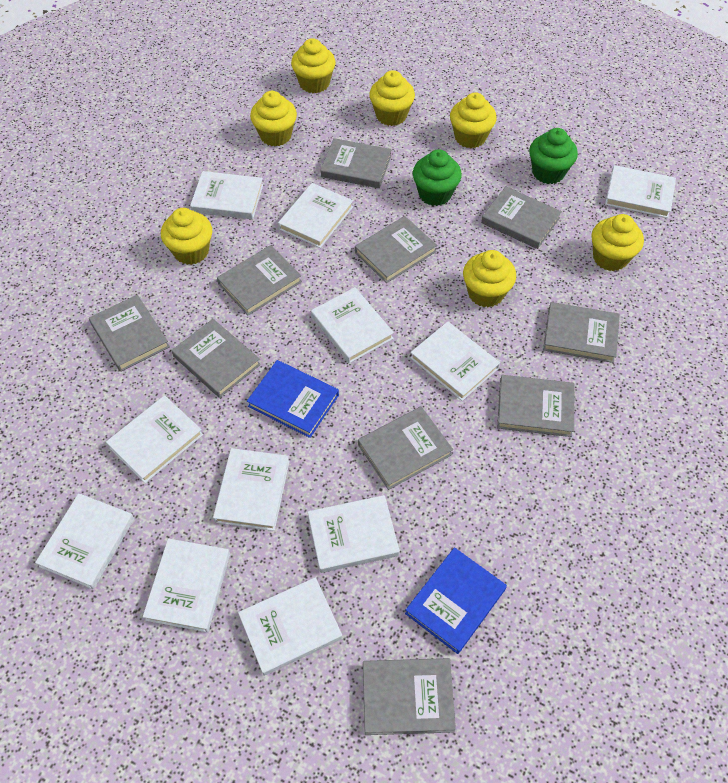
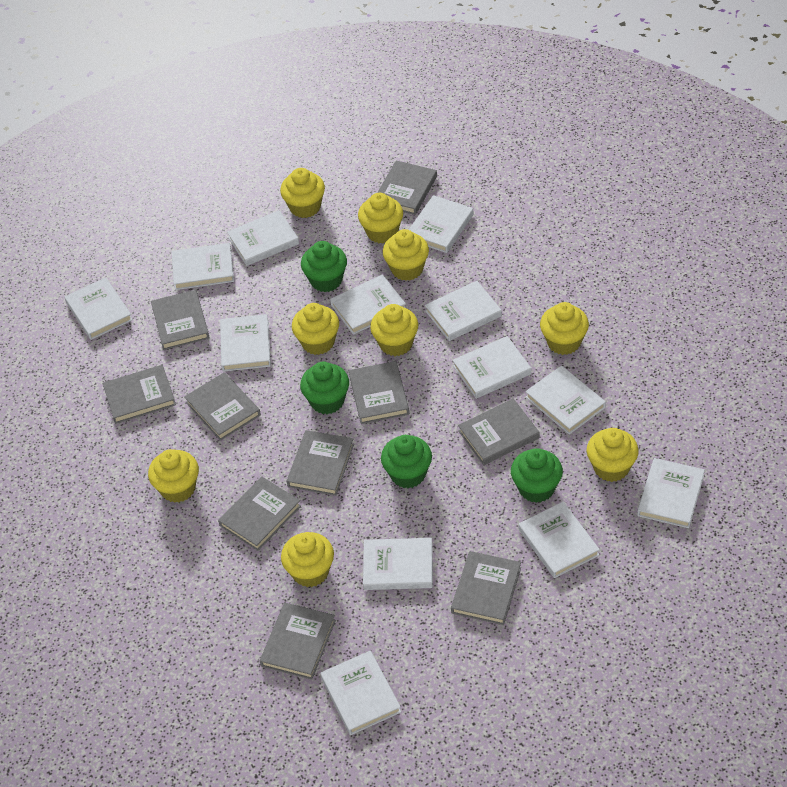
blue book: [247,360,339,438] [405,547,507,654] = 2 -> none = 0
green cupcake: [413,149,462,206] [529,128,578,184] = 2 -> [300,362,349,414] [301,241,347,292] [381,435,432,488] [511,448,563,503] = 4
white book: [35,493,134,589] [106,395,203,483] [143,538,230,632] [190,171,263,219] [213,448,290,531] [238,577,342,676] [278,183,353,248] [308,495,400,573] [311,287,394,363] [410,321,500,401] [605,165,676,218] = 11 -> [64,277,133,340] [172,243,234,290] [220,314,271,372] [227,210,299,266] [320,651,401,735] [330,275,406,335] [363,538,433,590] [409,195,474,253] [425,281,502,341] [453,336,531,399] [519,502,600,578] [525,365,606,434] [637,458,705,528] = 13
yellow cupcake: [161,208,212,265] [250,91,297,146] [291,38,336,93] [369,70,415,126] [450,92,497,148] [463,250,516,308] [592,214,644,271] = 7 -> [148,449,199,503] [280,168,325,218] [281,532,334,587] [292,303,339,355] [358,193,403,244] [370,304,418,356] [383,229,429,281] [540,302,589,355] [587,428,639,482] = 9

